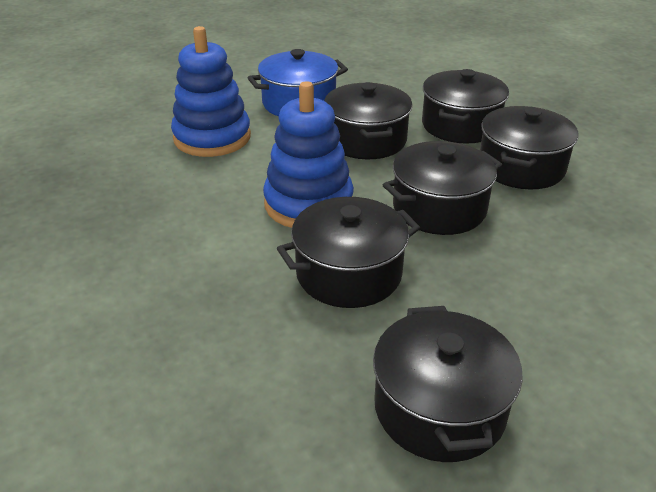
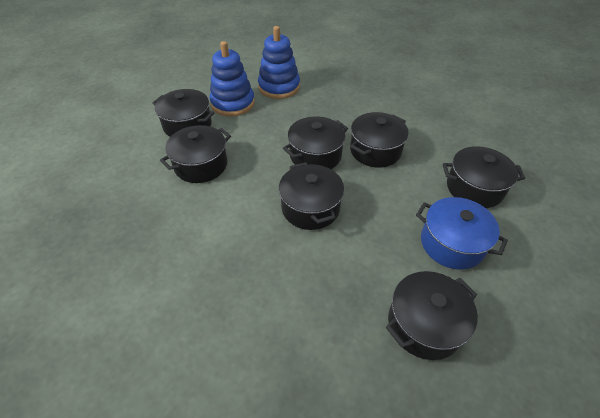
black pot: [277,197,420,308] [324,82,412,159] [373,306,523,462] [383,141,502,235] [422,69,509,144] [480,106,579,189] = 6 -> [152,89,215,137] [160,125,231,183] [279,162,344,230] [283,116,348,169] [350,112,409,168] [386,271,478,360] [443,146,525,208] = 7

